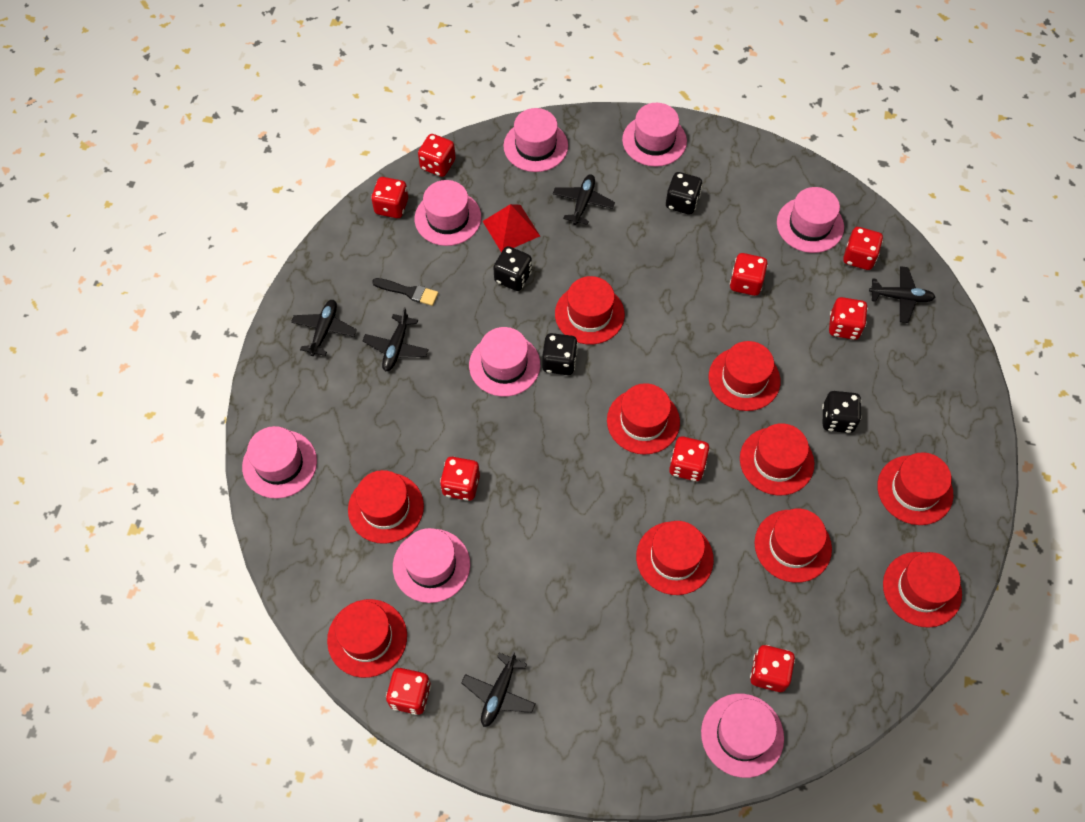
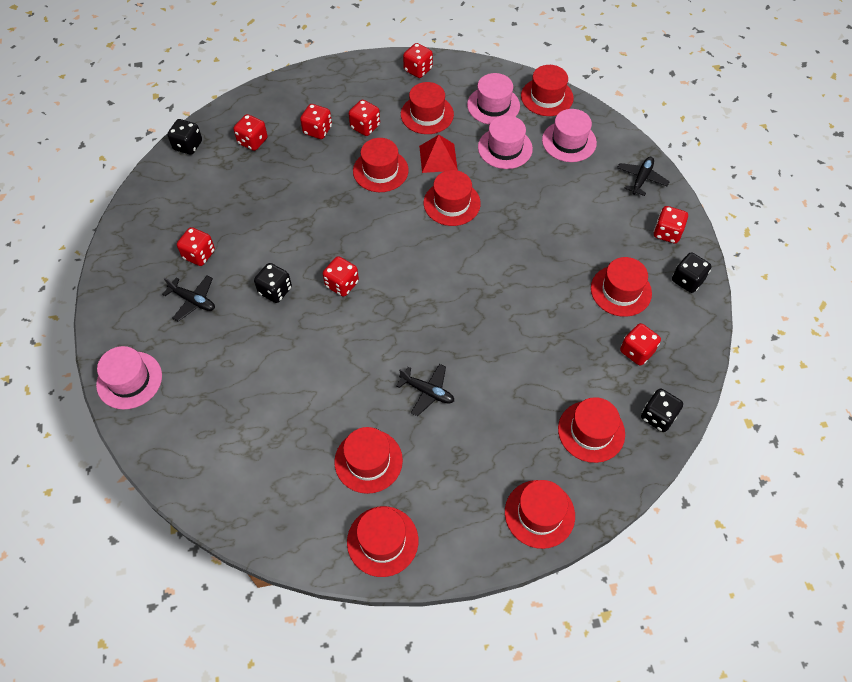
black brush: [372,278,438,306] = 1 -> none = 0
black plane: [291,300,357,356] [363,307,429,372] [461,651,536,727] [553,174,615,225] [869,266,935,323] = 5 -> [162,276,215,321] [396,364,454,416] [617,157,670,196] = 3
pink hat: [242,426,317,499] [393,528,470,603] [414,180,481,246] [469,327,540,397] [504,108,568,172] [622,103,687,167] [701,694,784,778] [777,187,844,253] = 8 -> [96,346,162,410] [467,73,520,125] [478,115,533,169] [542,109,597,162] = 4
red dice: [371,177,408,218] [386,668,431,715] [418,134,456,177] [440,457,480,501] [669,436,710,481] [730,253,768,296] [750,645,795,692] [829,297,868,340] [843,227,883,270] = 9 -> [177,227,215,266] [233,114,268,151] [300,104,332,139] [323,256,359,297] [349,100,380,136] [403,43,433,78] [620,323,661,366] [653,206,688,244] = 8
red hat: [327,599,407,678] [348,470,424,544] [555,276,625,345] [607,383,680,455] [636,521,714,595] [708,341,781,411] [740,423,814,496] [754,509,832,583] [877,452,953,525] [883,552,962,628] = 10 -> [334,427,403,494] [347,506,418,577] [353,138,409,192] [401,82,454,134] [424,170,481,226] [505,480,575,549] [521,65,574,116] [558,397,625,463] [591,257,652,317] = 9

